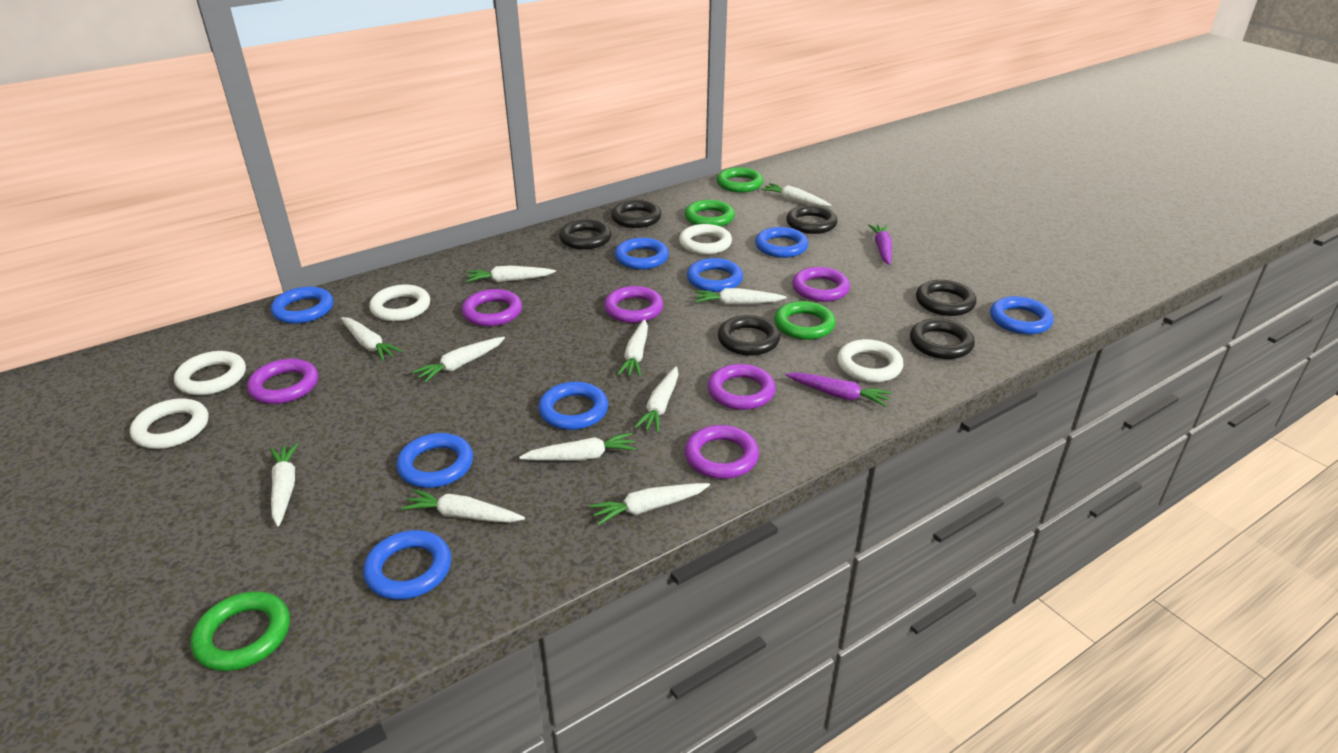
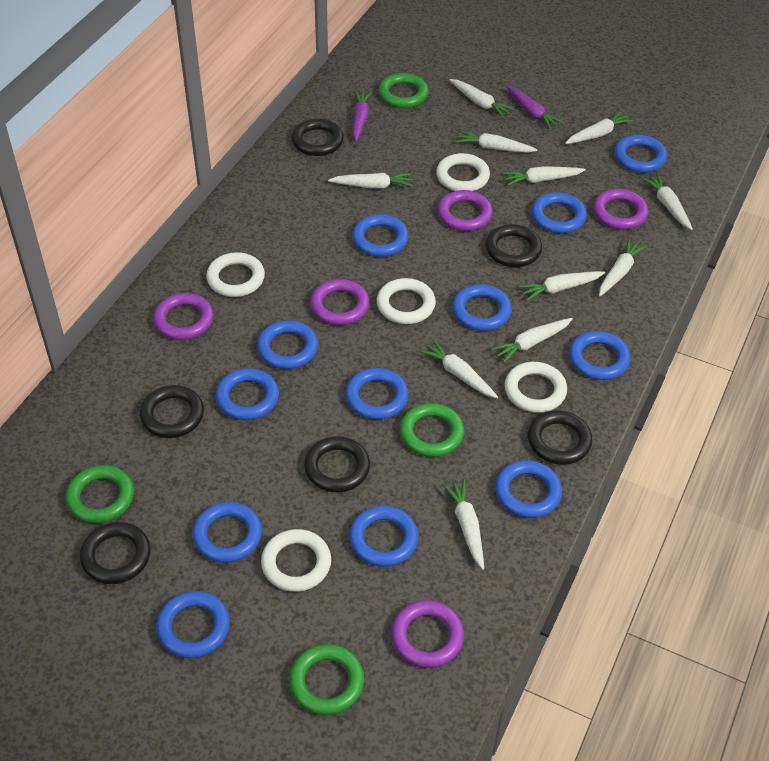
blue ring: [271,287,333,324] [363,530,451,600] [396,433,473,488] [538,382,608,430] [615,238,669,270] [687,258,743,292] [755,227,808,258] [990,296,1054,335] = 8 -> [156,591,230,658] [192,502,262,563] [216,368,279,420] [257,320,318,369] [346,368,409,420] [349,506,418,567] [352,214,409,257] [452,284,512,331] [495,460,562,518] [531,192,587,233] [569,331,630,380] [614,135,667,173] = 12
purple ring: [247,359,318,404] [462,289,522,326] [604,286,663,323] [685,425,759,479] [708,364,775,410] [792,267,850,302] = 6 -> [153,293,214,340] [310,279,369,325] [391,600,464,668] [437,190,493,231] [593,189,648,230] = 5

